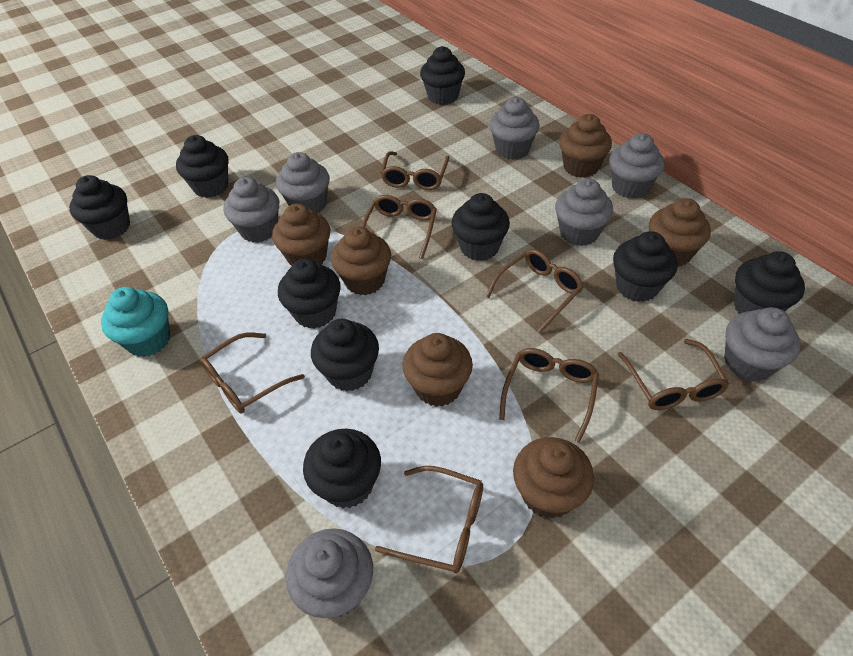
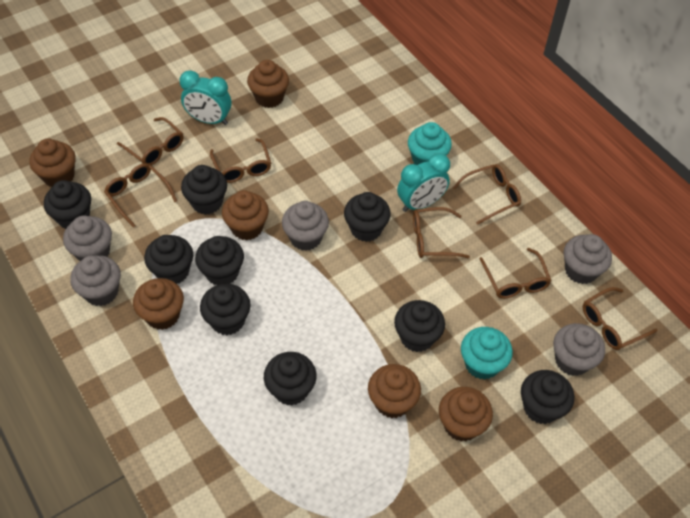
grey cupcake: [224,177,280,243] [276,152,330,213] [286,528,373,618] [489,97,540,159] [555,178,613,246] [609,133,664,199] [724,307,800,382] = 7 -> [63,215,112,261] [70,255,121,306] [282,201,329,251] [553,323,605,376] [564,234,612,284] = 5
turquoise clock: none = 0 -> [179,70,231,125] [397,153,450,212] = 2
turquoise cupcake: [101,287,170,357] = 1 -> [408,122,452,165] [461,327,513,380] = 2

